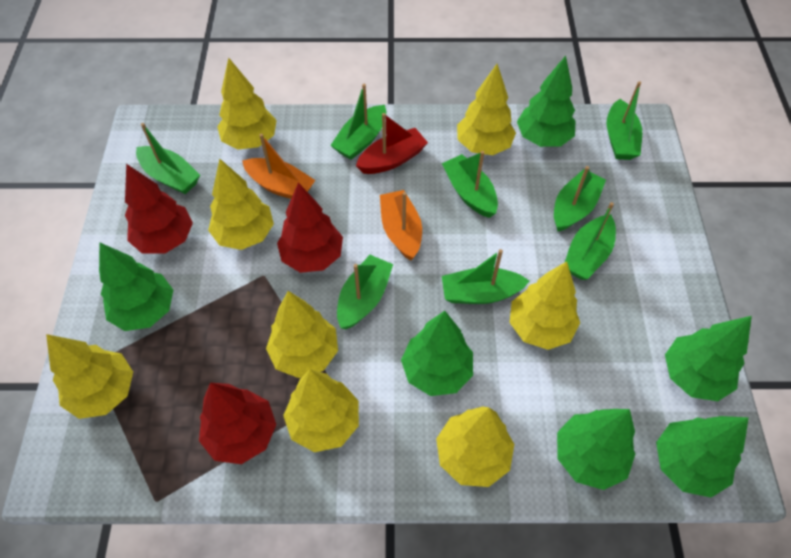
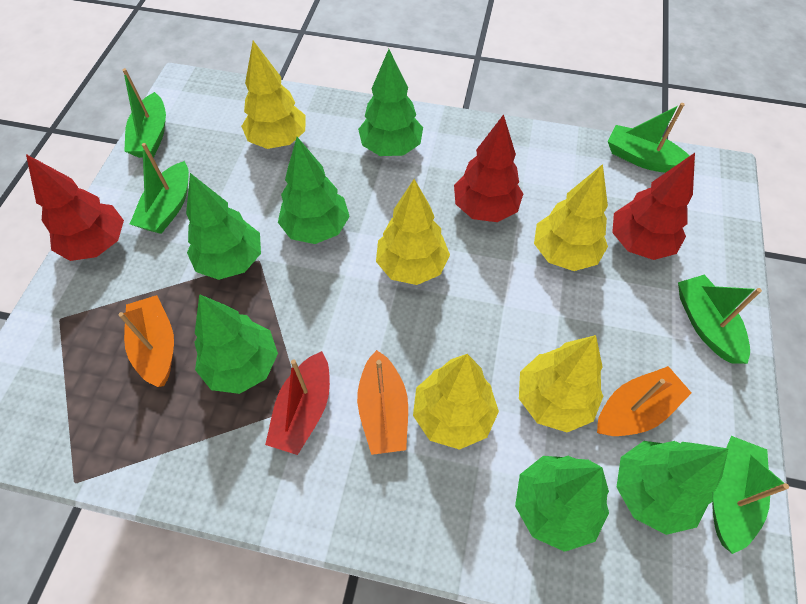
green boat: [136,123,200,194] [330,84,386,160] [337,255,393,329] [442,151,498,218] [442,249,529,304] [554,166,606,232] [564,202,616,280] [606,81,642,160] = 8 -> [122,68,166,158] [130,143,189,234] [608,103,689,173] [678,275,762,364] [712,436,789,554] = 5
orange boat: [242,134,315,199] [380,190,422,261] = 2 -> [118,295,174,387] [357,350,408,455] [597,366,692,436] = 3
yellow tree: [46,334,133,419] [208,159,274,250] [217,58,276,150] [266,291,338,378] [283,369,359,452] [436,407,514,487] [457,64,516,155] [509,261,580,350] = 8 -> [241,41,306,149] [376,179,450,285] [413,354,499,450] [519,335,603,432] [534,164,608,271] = 5

